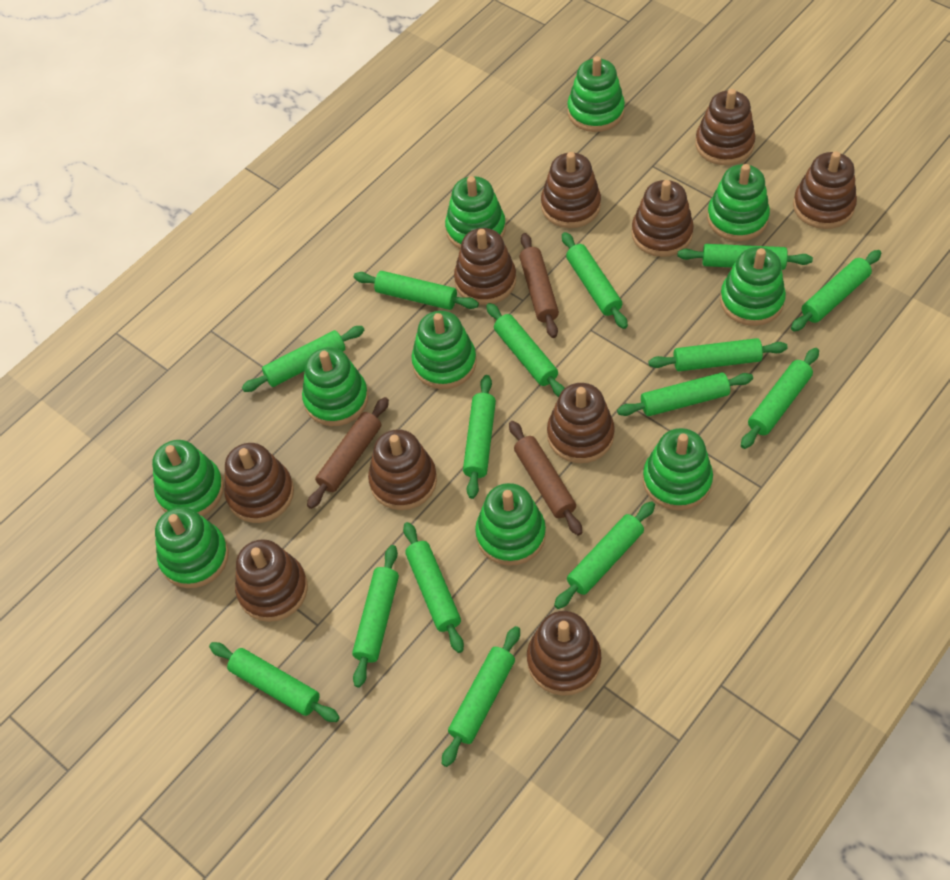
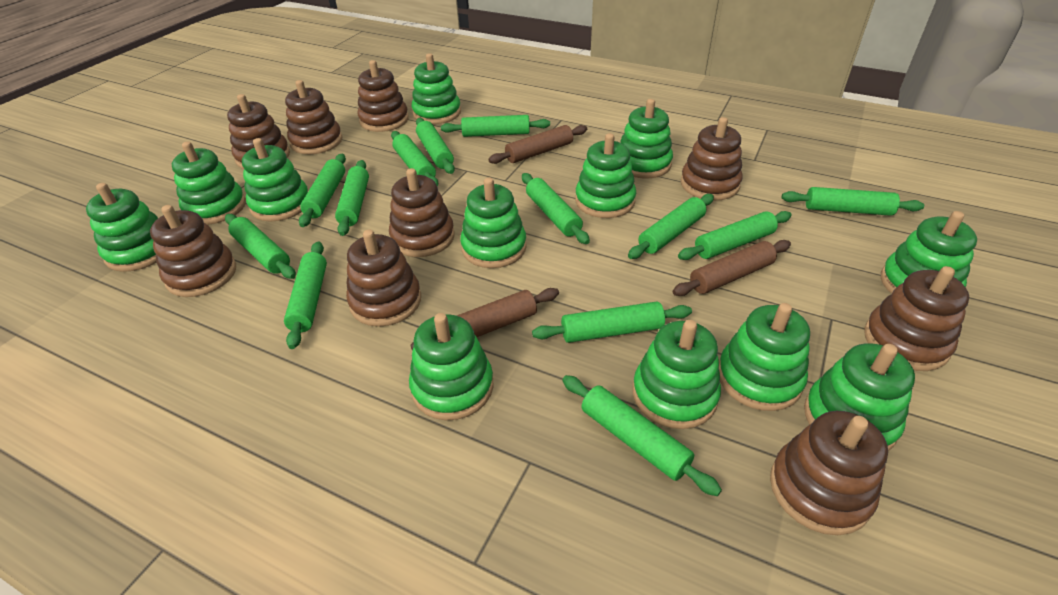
brown stacking toy: [224,443,294,523] [235,539,308,622] [368,429,437,510] [454,228,516,305] [527,611,601,696] [541,152,601,228] [547,383,615,463] [631,180,694,257] [695,89,756,165] [793,151,857,229] = 10 -> [150,205,236,297] [227,94,290,169] [285,80,342,154] [346,230,421,327] [358,60,409,132] [389,168,455,257] [681,117,743,201] [770,411,888,535] [864,266,969,371] = 9
green rolling pin: [209,642,340,722] [242,326,364,392] [352,545,399,687] [354,271,479,310] [403,522,464,653] [442,626,520,767] [463,375,496,499] [486,303,565,397] [554,501,655,609] [562,232,628,329] [617,373,753,416] [648,338,788,371] [678,244,813,270] [741,348,819,449] [791,250,881,331] = 15 -> [225,214,296,279] [284,241,327,349] [299,154,346,227] [335,160,369,236] [391,131,438,187] [416,118,455,174] [441,115,550,137] [522,173,590,244] [532,301,692,343] [562,375,722,496] [628,194,714,259] [678,211,792,260] [782,187,924,216] = 13
green stacking toy: [152,440,224,516] [155,507,229,588] [302,347,368,426] [411,311,476,389] [445,176,506,249] [475,483,546,566] [567,56,625,132] [643,428,713,510] [707,164,770,241] [720,247,786,326] = 10 -> [86,183,158,272] [172,141,246,225] [242,138,308,222] [409,313,494,420] [412,53,461,124] [460,178,527,268] [575,133,636,218] [620,99,673,179] [633,320,721,429] [719,303,810,411] [804,344,915,451] [881,211,977,294] = 12

